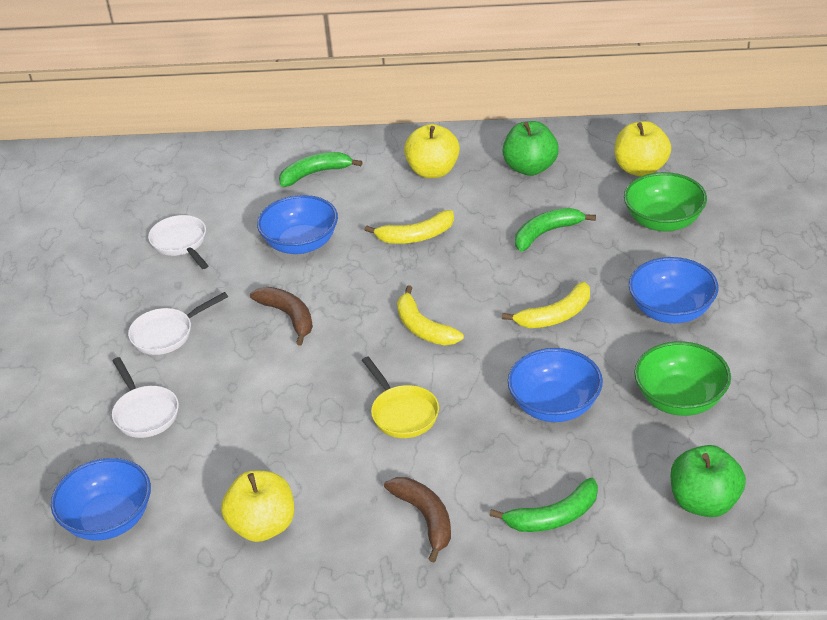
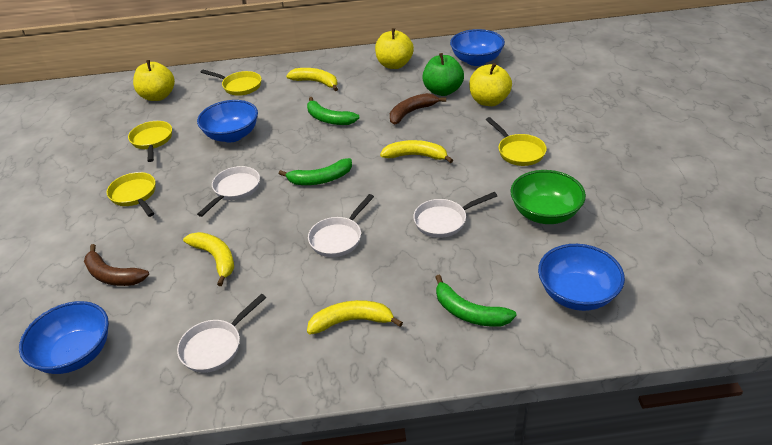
green apple: [503,121,559,176] [671,445,746,517] = 2 -> [422,53,464,96] = 1
green bowl: [624,172,707,232] [634,341,731,416] = 2 -> [511,170,586,224] = 1
white pan: [112,357,179,438] [128,292,228,355] [148,215,209,269] = 3 -> [177,294,266,373] [197,166,260,217] [308,194,374,257] [413,192,497,238] = 4
yellow banana: [365,210,454,244] [397,285,464,345] [502,282,590,328] = 3 -> [183,232,234,286] [286,68,338,91] [307,300,403,335] [380,140,453,163] = 4
yellow pan: [362,356,439,438] = 1 -> [107,172,156,217] [128,121,172,162] [201,70,261,96] [486,117,547,166] = 4

